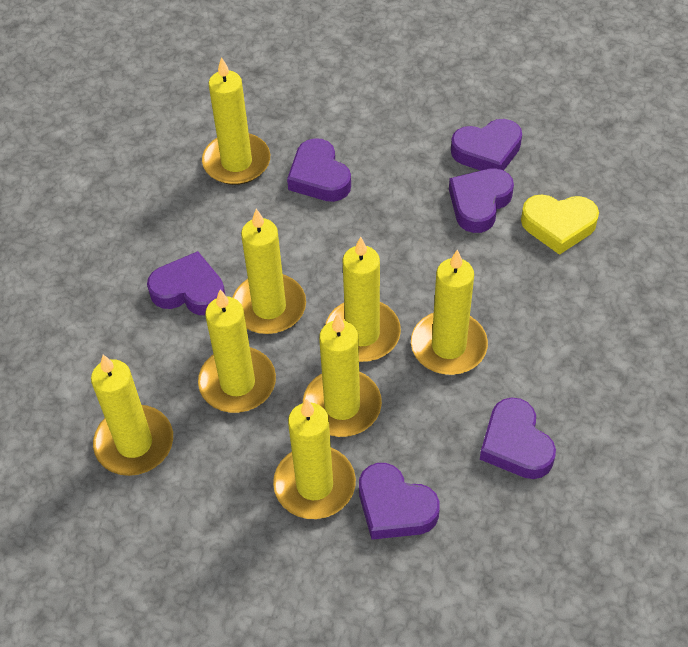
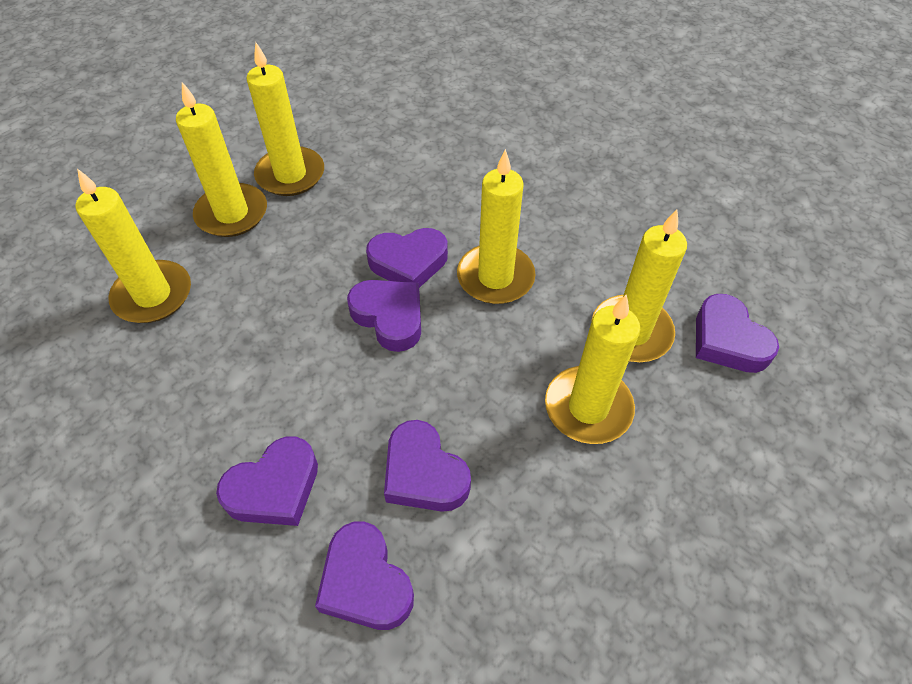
yellow candle: [91,355,173,476] [198,290,276,413] [202,57,270,185] [232,209,306,334] [273,399,356,519] [303,314,382,437] [325,237,401,362] [411,249,488,375] = 8 -> [75,168,191,323] [176,82,267,237] [247,43,324,196] [457,149,535,304] [545,294,640,444] [591,209,687,362] = 6
yellow heart: [521,194,599,255] = 1 -> none = 0

